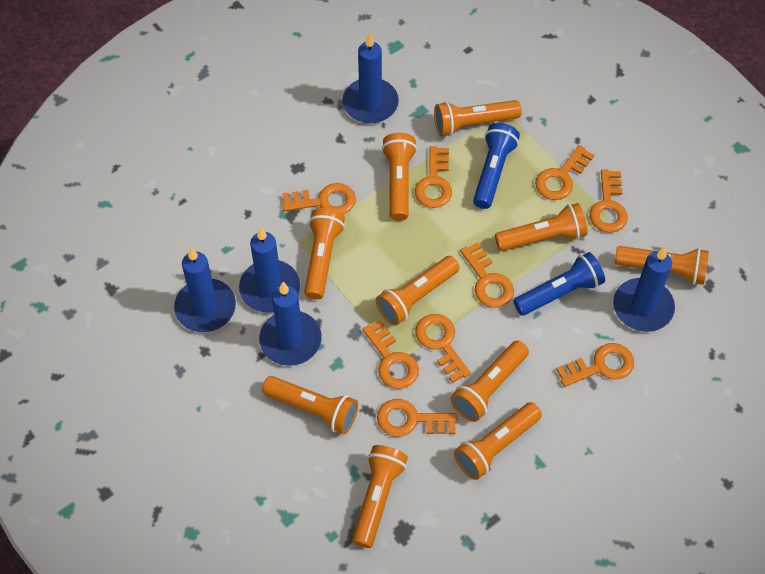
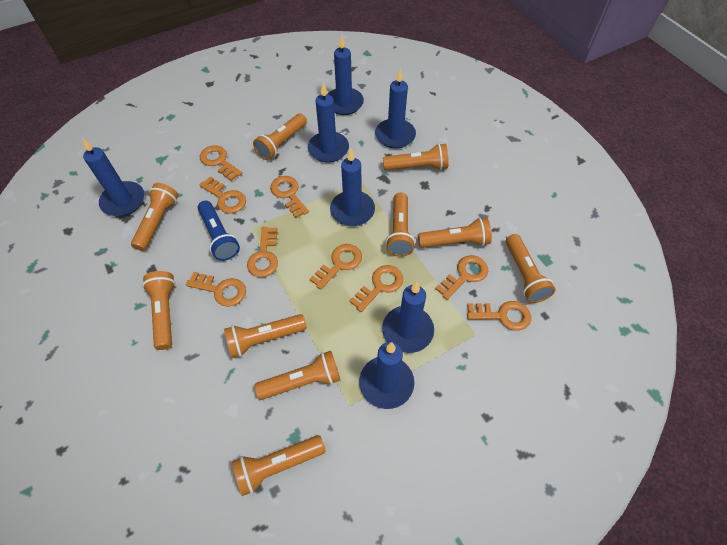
blue candle: [174,247,236,332] [239,227,300,313] [259,282,322,366] [342,33,399,123] [613,247,675,332] = 5 -> [82,138,144,216] [308,83,349,163] [328,35,364,115] [330,148,375,226] [359,342,414,409] [375,69,416,149] [382,282,434,353] = 7
blue flashlight: [473,123,520,209] [513,252,605,316] = 2 -> [198,201,240,261] = 1

